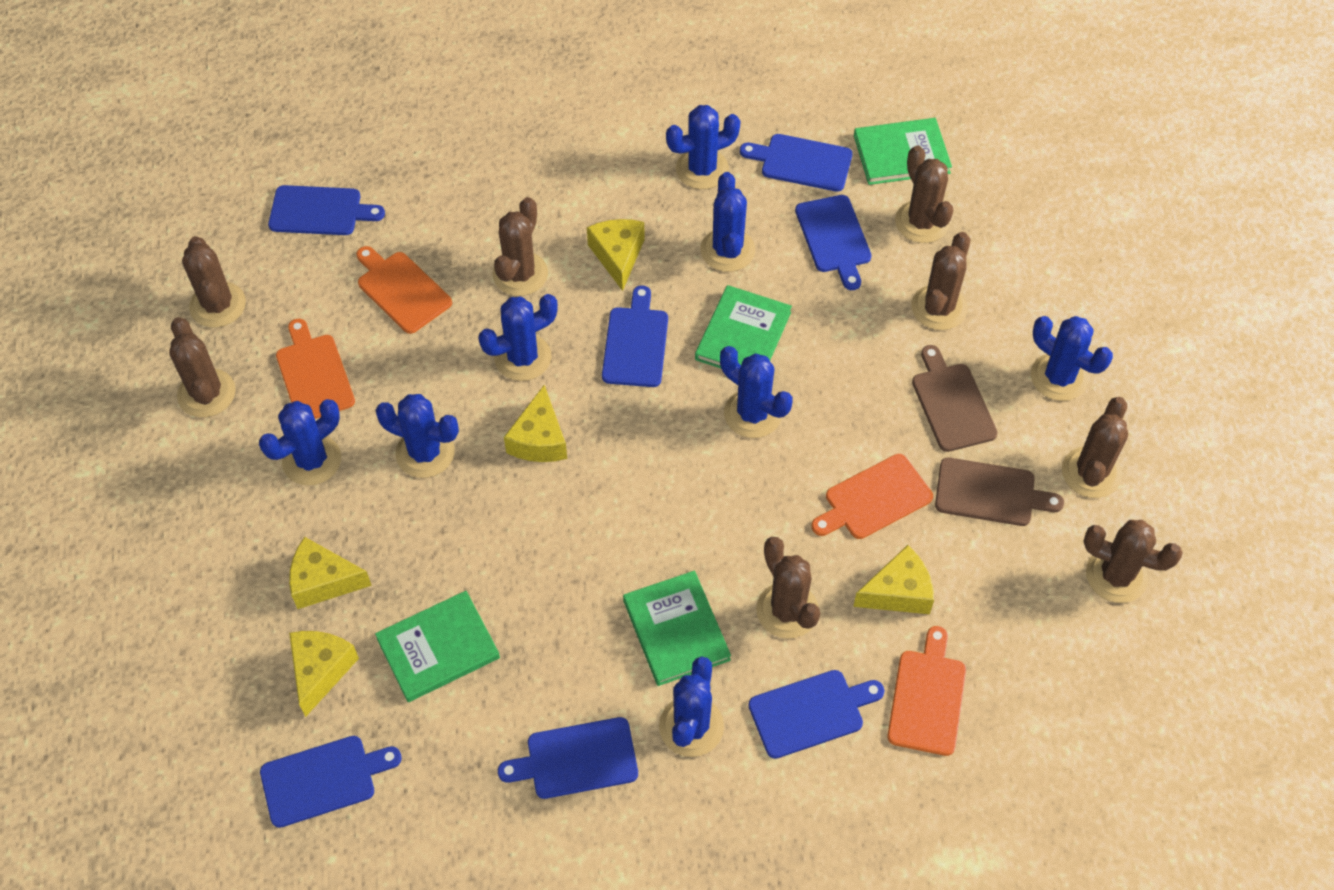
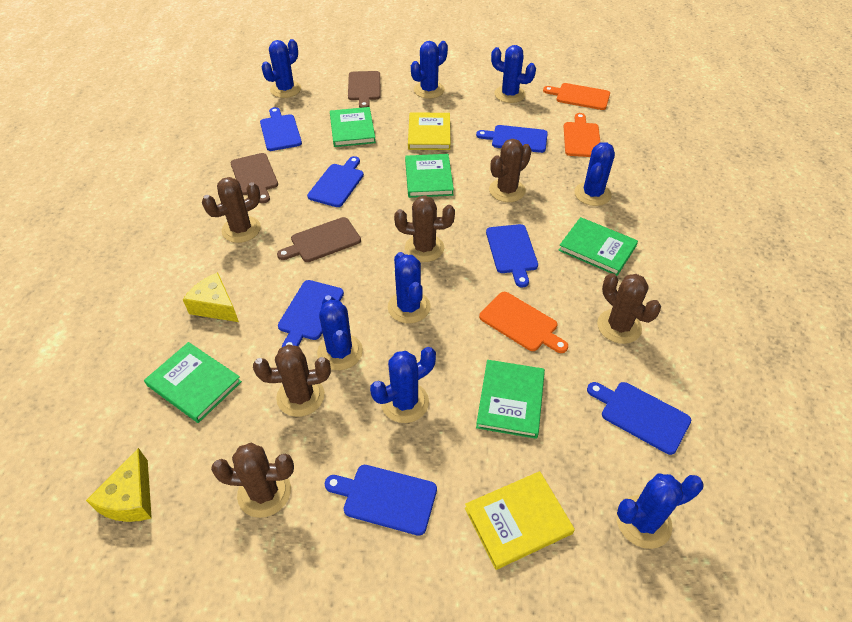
brown cactus: [169,317,236,417] [182,236,246,328] [493,197,548,296] [756,537,820,639] [895,145,953,243] [911,232,970,330] [1062,397,1128,498] [1083,520,1183,603] = 8 -> [202,177,261,243] [211,443,294,518] [253,344,331,417] [394,195,455,262] [489,139,532,202] [597,273,661,344] = 6
brown cutting board: [912,345,998,452] [935,458,1064,526] = 2 -> [231,153,278,203] [277,217,361,262] [348,71,381,108] = 3
green book: [375,591,500,702] [623,571,731,686] [695,285,792,368] [854,118,952,185] = 4 -> [144,342,242,423] [330,107,376,147] [405,154,454,198] [476,360,545,439] [558,217,638,276] = 5
orange cutting board: [276,319,355,419] [357,246,452,334] [811,454,933,539] [887,626,966,756] = 4 -> [479,292,568,353] [543,83,610,110] [564,113,600,157] = 3
yellow book: none = 0 -> [408,112,450,150] [465,471,575,570] = 2
yellow cheese: [289,537,372,609] [289,631,359,717] [504,385,567,462] [587,219,645,291] [853,545,934,614] = 5 -> [86,448,152,522] [183,272,239,322] = 2

